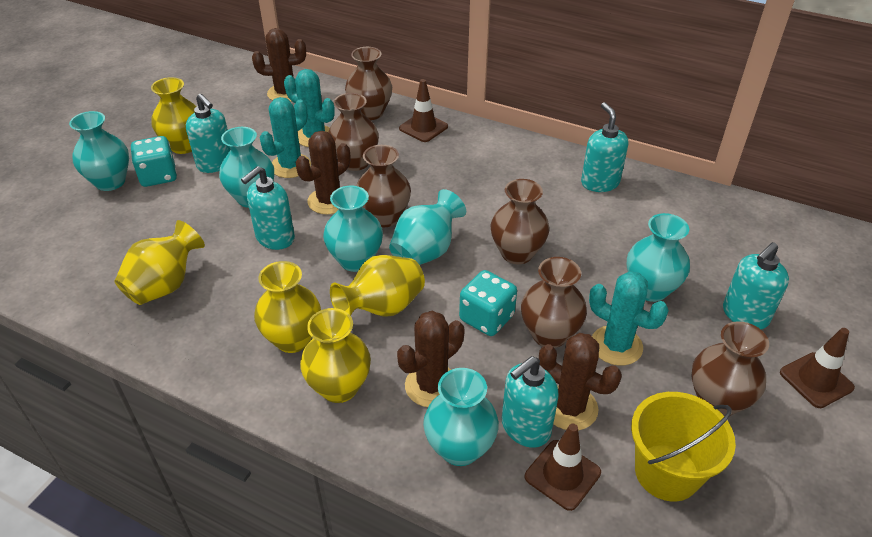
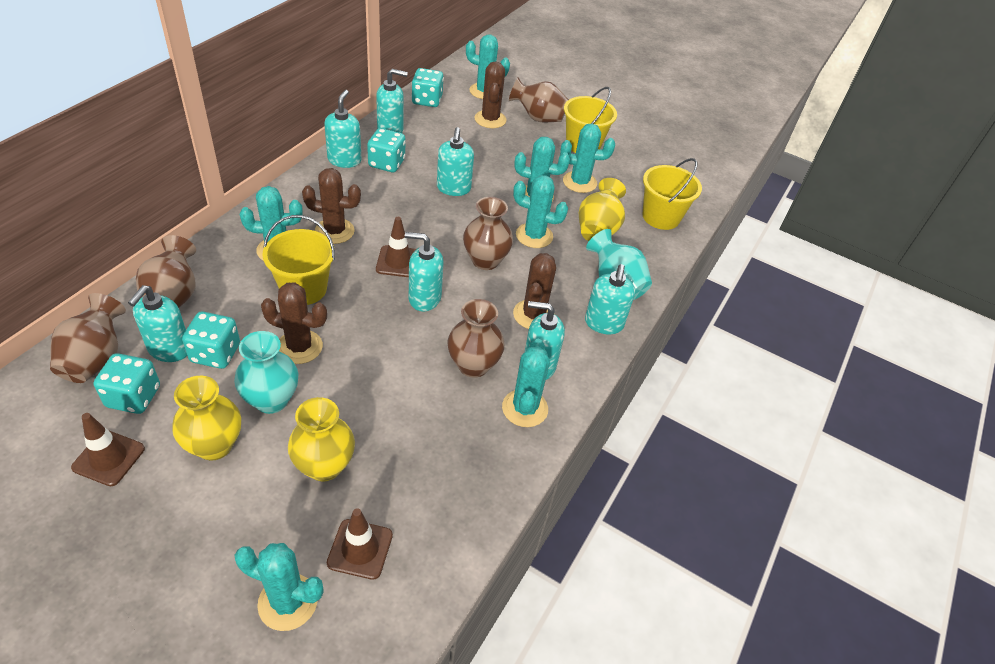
brown vase: [329,93,379,171] [345,47,392,120] [357,145,411,227] [490,179,550,264] [521,257,587,348] [691,321,769,416] = 6 -> [50,293,126,383] [136,235,196,308] [447,299,505,378] [463,197,513,270] [509,77,569,122] = 5
turquoise cactus: [260,97,311,178] [284,69,335,147] [589,271,669,366] = 3 -> [235,543,324,631] [240,186,303,261] [466,34,510,99] [502,339,550,427] [513,175,568,248] [514,137,570,202] [560,124,615,193] = 7
turquoise dice: [131,136,177,187] [459,270,517,336] = 2 -> [94,353,160,414] [182,312,240,369] [367,128,405,172] [412,68,444,107] = 4
turquoise soap dispenser: [186,94,230,173] [241,166,295,250] [502,356,559,448] [581,102,628,192] [723,242,789,329] = 5 -> [128,285,187,362] [324,90,362,168] [376,69,408,133] [405,232,443,312] [437,127,474,196] [525,301,565,380] [585,264,635,334] = 7
turquoise vase: [69,111,129,191] [219,127,274,208] [323,186,383,272] [389,189,466,265] [423,368,499,466] [627,213,690,302] = 6 -> [234,331,298,414] [586,229,652,300] = 2
yellow bucket: [631,392,736,502] = 1 -> [262,215,335,305] [564,87,617,153] [642,158,702,230] = 3
yellow vase: [114,220,205,305] [151,77,197,154] [254,261,321,353] [300,308,371,403] [330,255,425,317] = 5 -> [172,376,241,460] [288,397,355,481] [579,178,626,241] = 3

